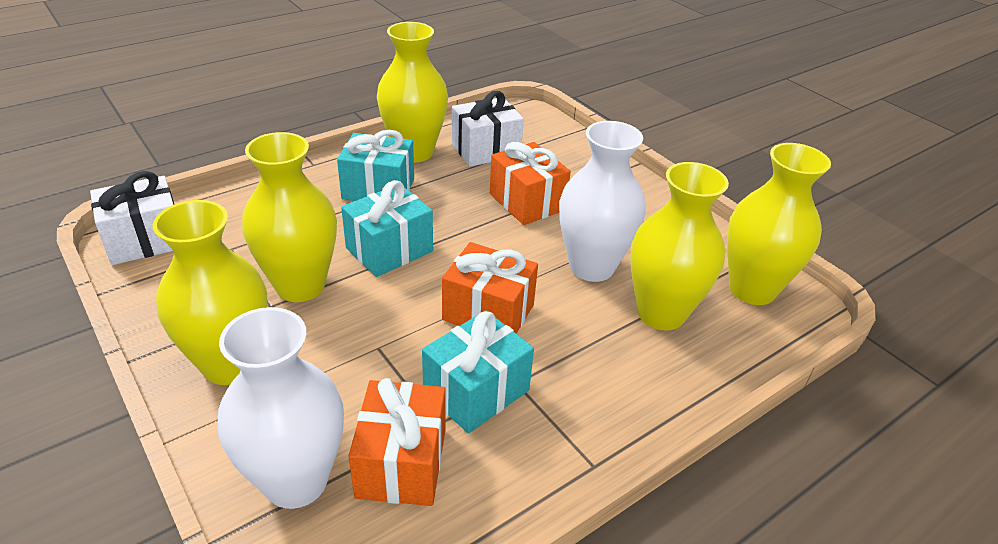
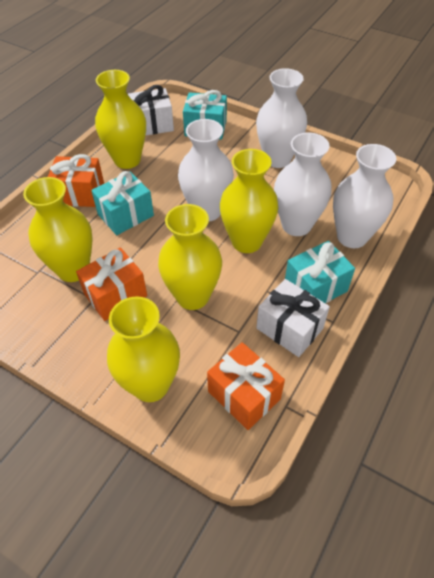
white vase: [218,307,344,509] [559,121,645,282] = 2 -> [178,119,234,222] [256,68,307,168] [274,132,331,236] [333,144,396,248] = 4

